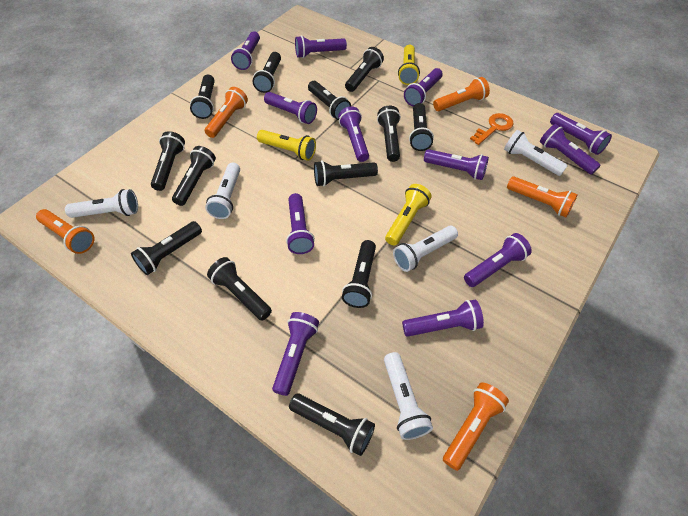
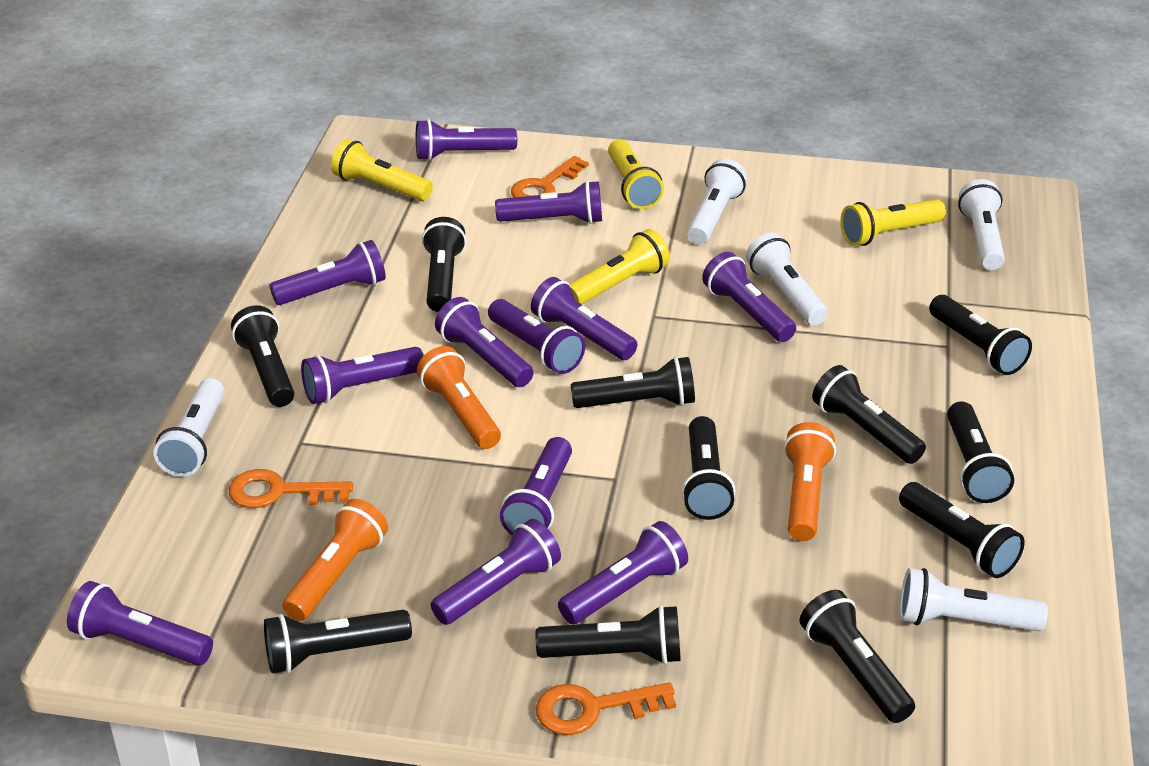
black flashlight: [131,221,202,275] [151,131,185,191] [172,146,216,206] [190,75,215,119] [207,257,272,321] [253,52,281,93] [289,394,375,456] [308,81,351,120] [314,161,378,187] [342,240,376,308] [345,47,384,92] [377,106,401,162] [409,103,434,151] = 13 -> [231,305,294,407] [264,610,412,673] [422,217,467,312] [535,605,681,664] [571,357,695,408] [681,416,735,520] [799,590,915,723] [812,365,926,464] [899,482,1025,578] [929,295,1032,375] [947,402,1014,503] = 11
orange flashlight: [36,209,94,254] [205,87,248,138] [433,77,490,111] [443,382,509,471] [507,176,578,217] = 5 -> [282,499,388,621] [417,346,501,449] [784,422,836,541] = 3
orange key: [470,113,514,145] = 1 -> [229,469,353,508] [511,156,589,197] [536,683,676,735] = 3
yellow flashlight: [257,130,316,161] [385,184,431,246] [398,45,420,85] = 3 -> [331,139,433,201] [570,229,670,304] [608,139,664,209] [840,199,946,246] = 4

